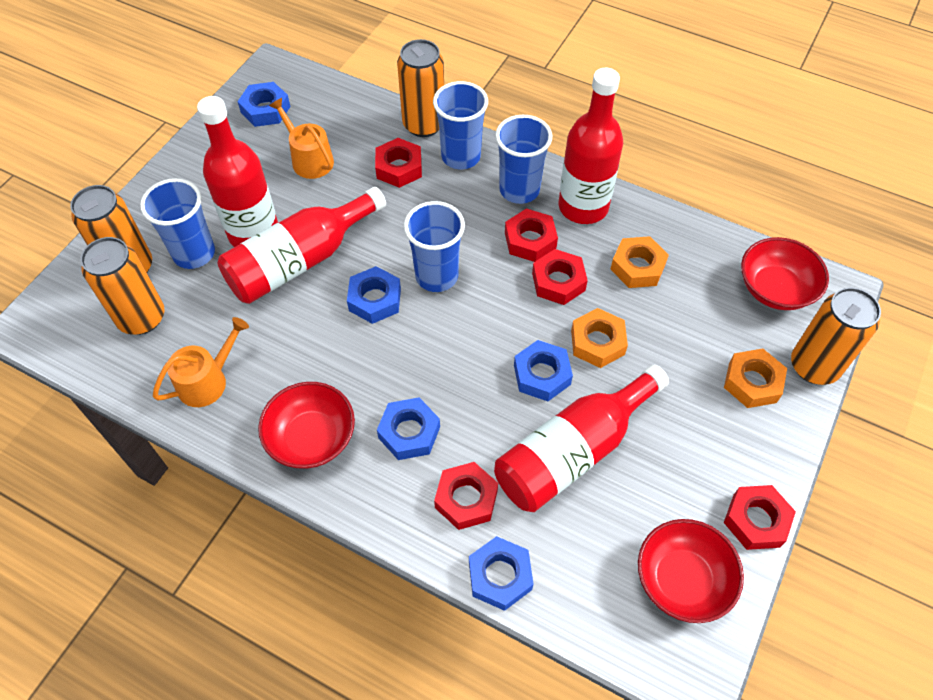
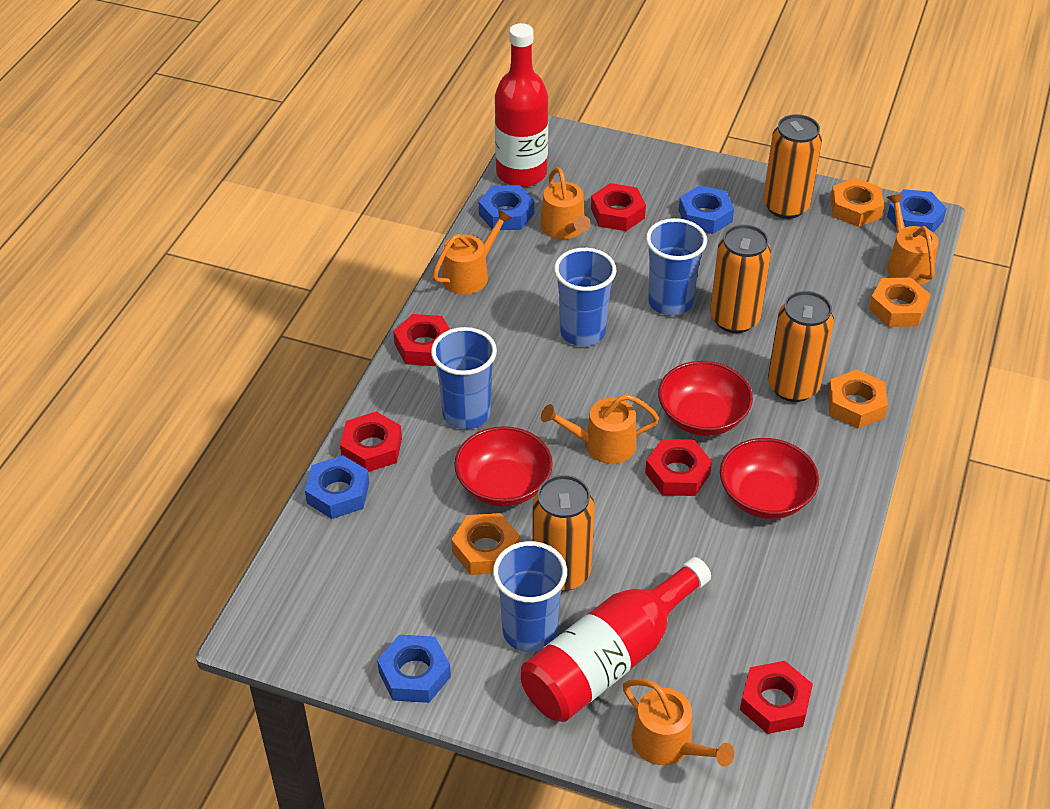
orange nut: [571,308,628,368] [610,236,669,288] [724,349,787,408] = 3 -> [451,513,520,575] [828,369,888,429] [830,178,884,227] [869,277,931,327] = 4
orange watering can: [153,317,249,407] [269,98,334,179] = 2 -> [432,209,512,294] [540,167,590,239] [541,394,659,464] [623,679,734,766] [887,193,939,285] = 5
red bottle: [197,96,278,247] [218,187,386,304] [494,365,669,512] [559,68,623,224] = 4 -> [495,23,548,187] [521,557,711,722] = 2

